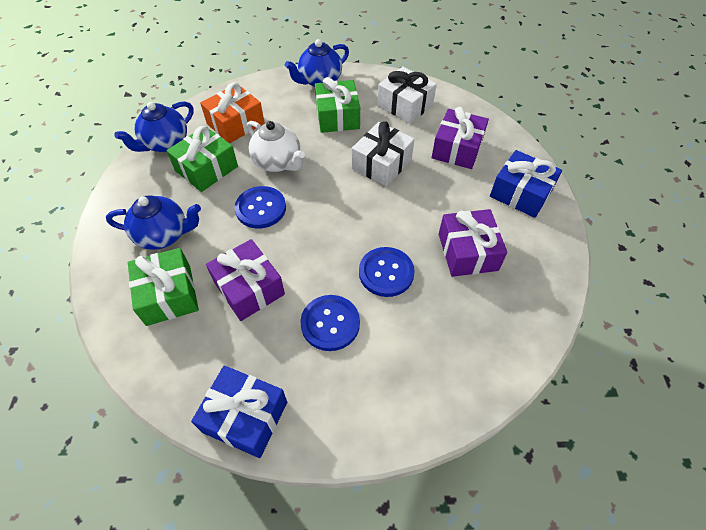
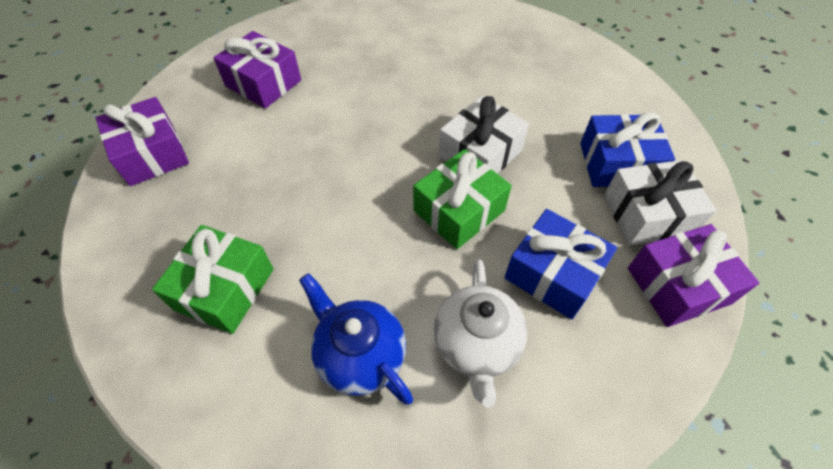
blue button: [235,186,286,229] [300,295,360,351] [359,247,415,297] = 3 -> none = 0
blue teapot: [106,195,201,250] [114,101,194,152] [285,39,349,87] = 3 -> [299,273,413,405] = 1
green gift: [128,248,199,326] [166,126,238,192] [315,77,360,133] = 3 -> [152,225,274,334] [413,149,512,249] = 2
orange gift: [200,82,265,143] = 1 -> none = 0

